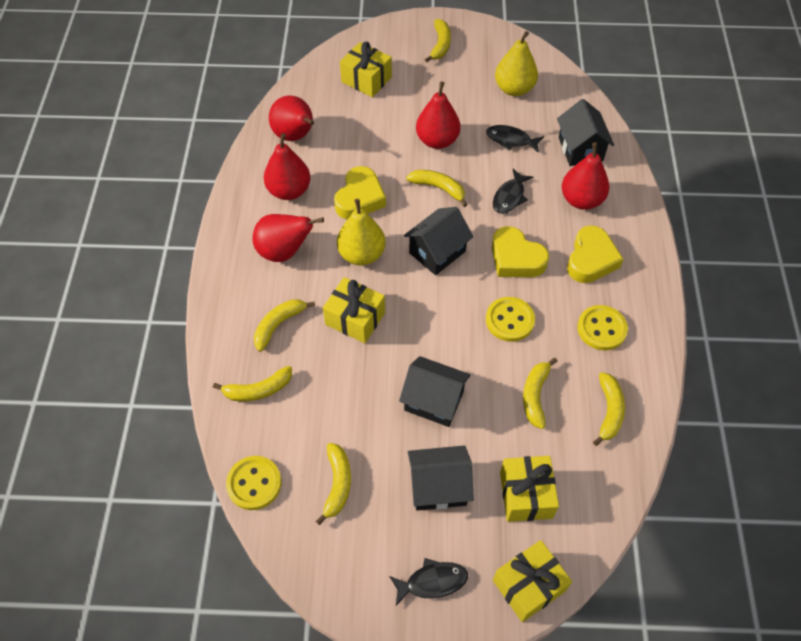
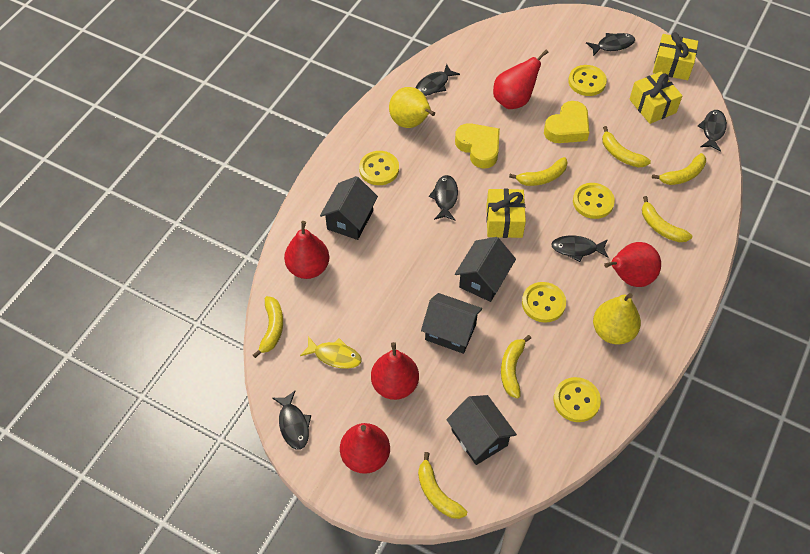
black fish: [389,558,468,606] [486,125,544,153] [493,169,533,214] = 3 -> [273,391,311,450] [416,64,460,96] [429,175,458,221] [551,236,609,262] [586,33,635,56] [698,110,727,152] = 6
yellow button: [226,456,281,510] [486,297,535,342] [577,305,628,350] = 3 -> [359,151,399,185] [522,282,566,323] [553,377,601,422] [568,65,607,96] [573,183,615,219] = 5
yellow fish: none = 0 -> [300,336,362,369] = 1
yellow gift: [323,277,385,343] [340,42,392,97] [493,540,572,622] [500,456,559,522] = 4 -> [486,189,526,238] [629,71,682,124] [653,32,698,80] = 3
yellow heart: [334,166,386,219] [492,226,549,277] [567,225,624,283] = 3 -> [455,123,500,168] [544,101,589,143] = 2

